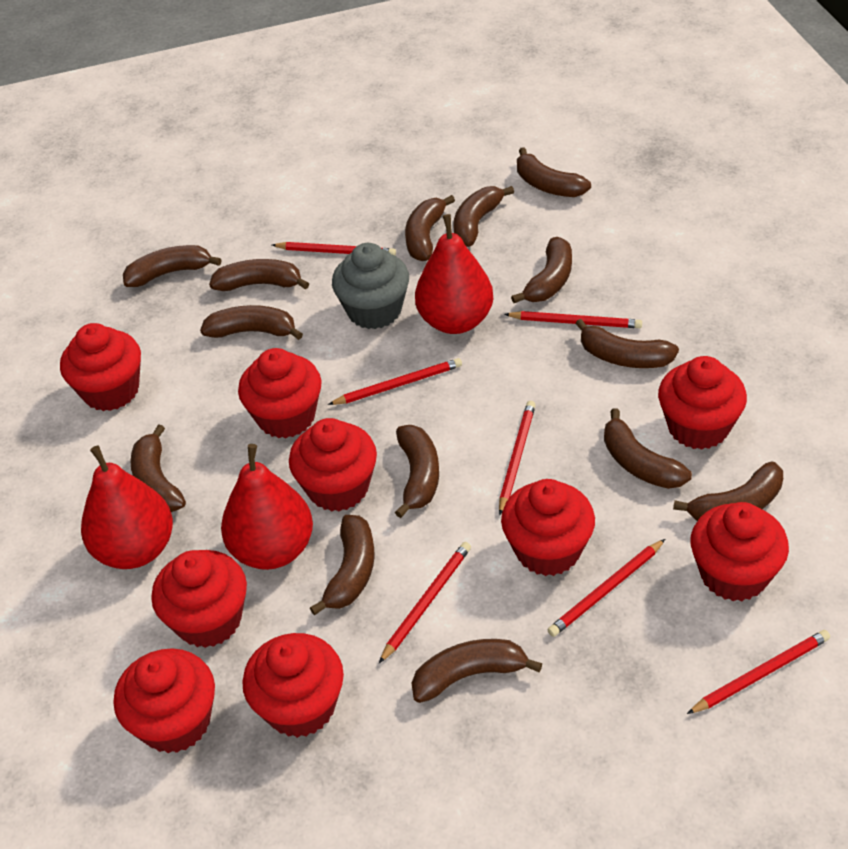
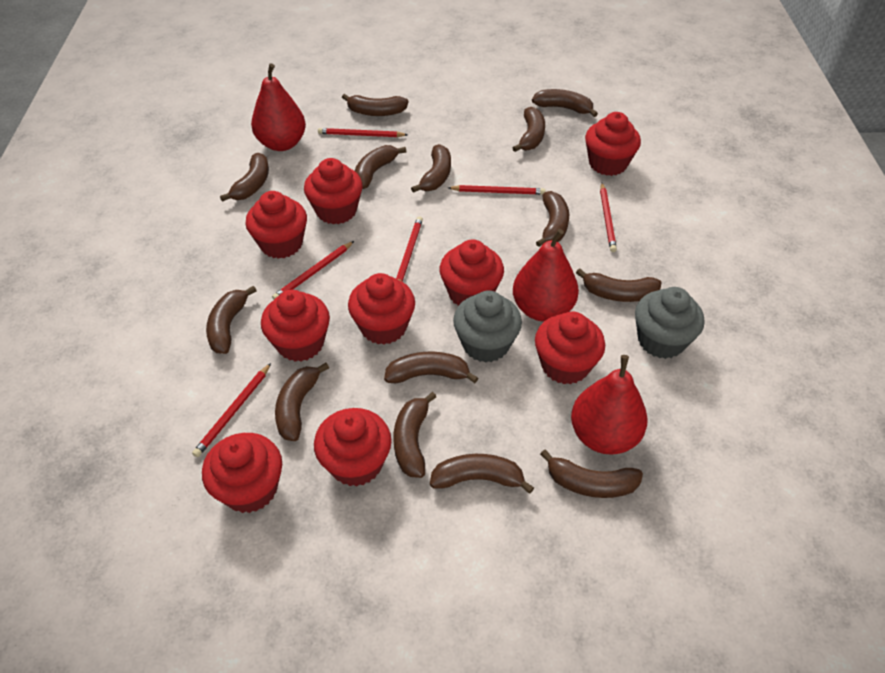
grey cupcake: [332,243,409,329] = 1 -> [453,290,522,363] [635,287,704,359] = 2
red pencil: [272,242,396,256] [328,358,462,405] [379,542,471,663] [499,401,536,515] [504,311,642,328] [548,539,665,637] [687,630,830,714] = 7 -> [192,363,271,457] [272,241,354,300] [318,128,408,137] [396,216,423,282] [448,185,546,195] [600,183,617,252] = 6

